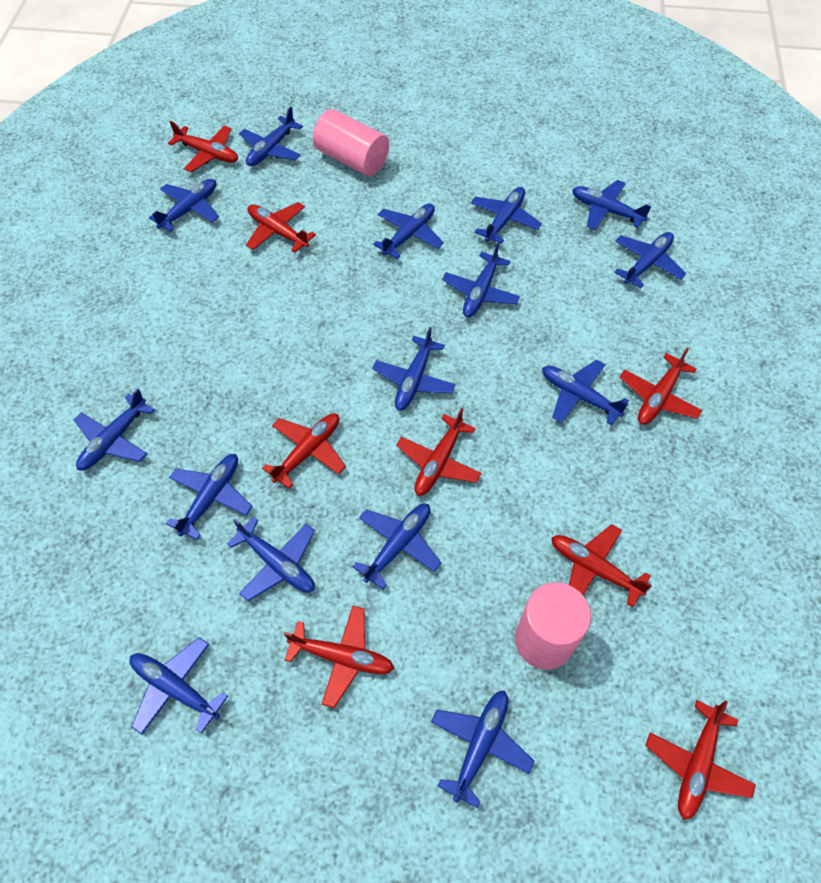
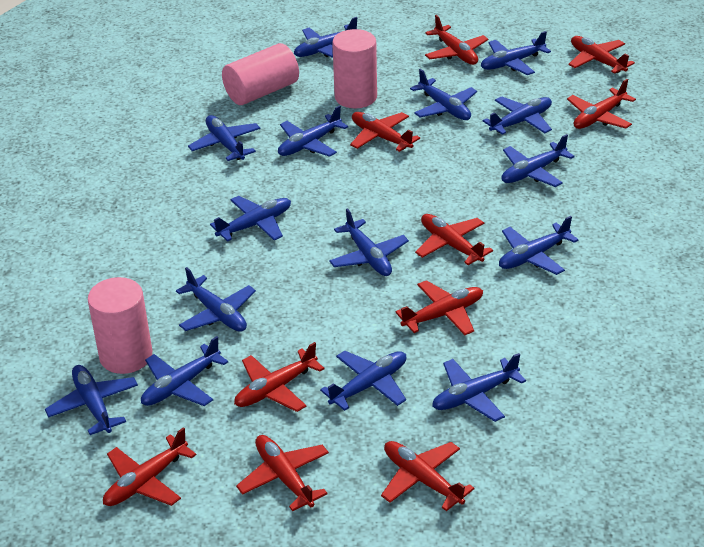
pink cylinder: [313,109,389,176] [515,582,591,670] = 2 -> [88,277,152,374] [222,43,299,105] [332,29,377,108] = 3
red plane: [168,121,238,172] [246,202,316,253] [262,413,346,489] [284,606,394,708] [396,408,482,496] [551,524,652,607] [620,348,703,425] [645,700,756,820] = 8 -> [103,427,196,506] [234,342,325,412] [236,435,329,511] [350,112,420,152] [381,441,474,511] [395,280,483,335] [415,214,493,265] [425,15,489,65] [567,79,636,129] [568,36,635,74] = 10

